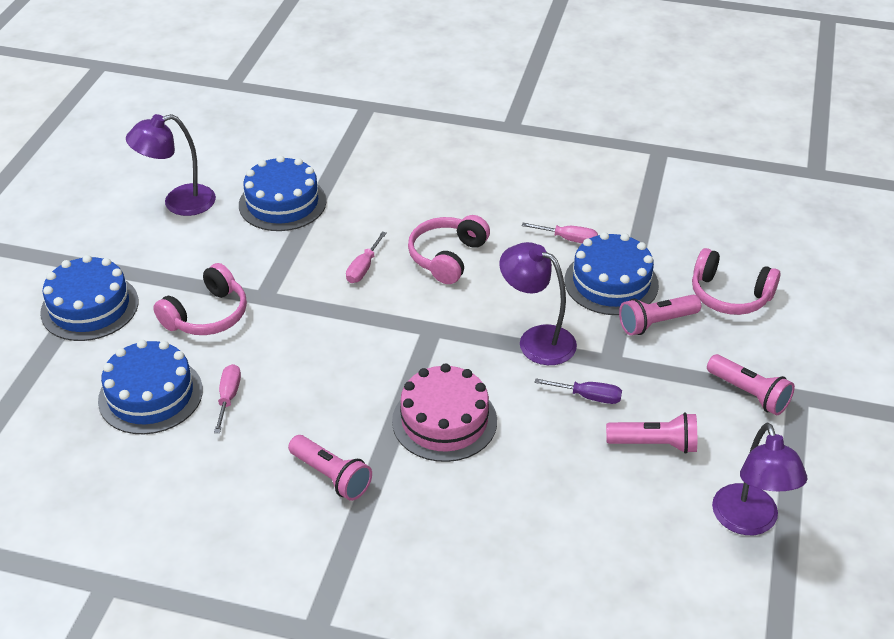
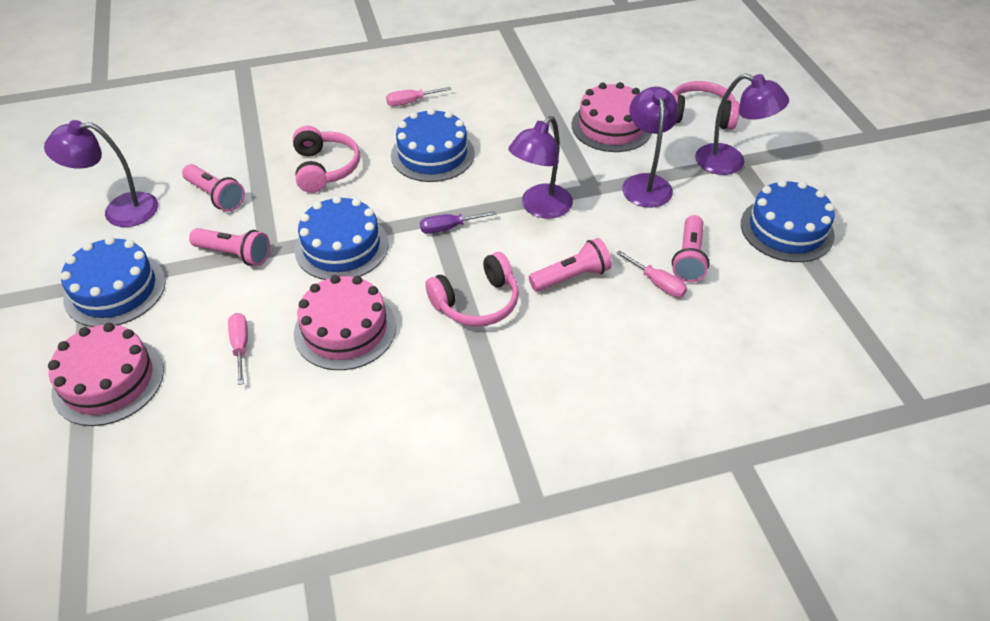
pink cake: [392,363,497,462] = 1 -> [48,323,164,426] [294,275,396,370] [572,82,652,152] = 3
purple lamp: [126,114,216,216] [499,242,577,365] [712,423,807,535] = 3 -> [44,120,158,227] [508,116,573,218] [622,87,679,208] [695,73,789,175] = 4

